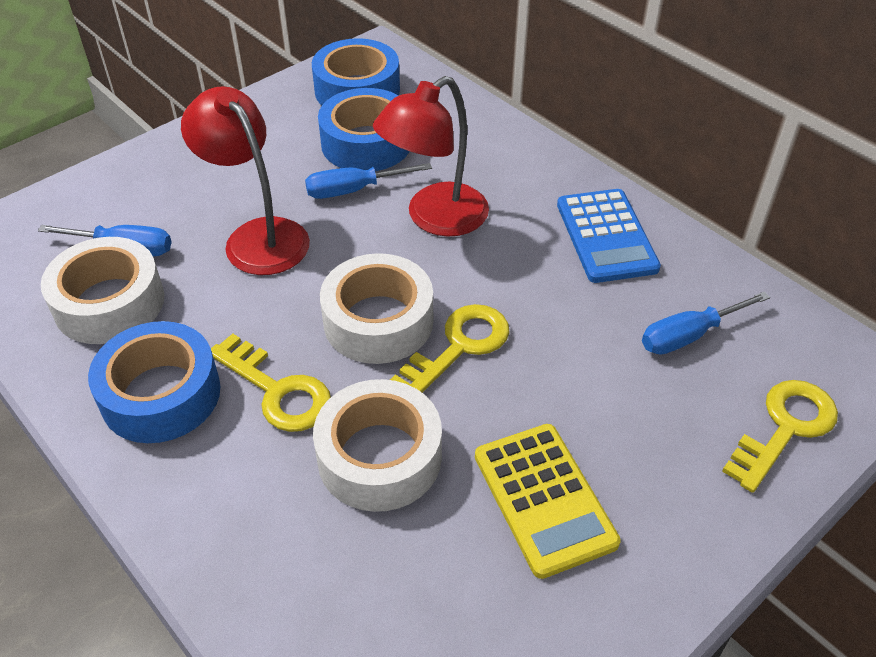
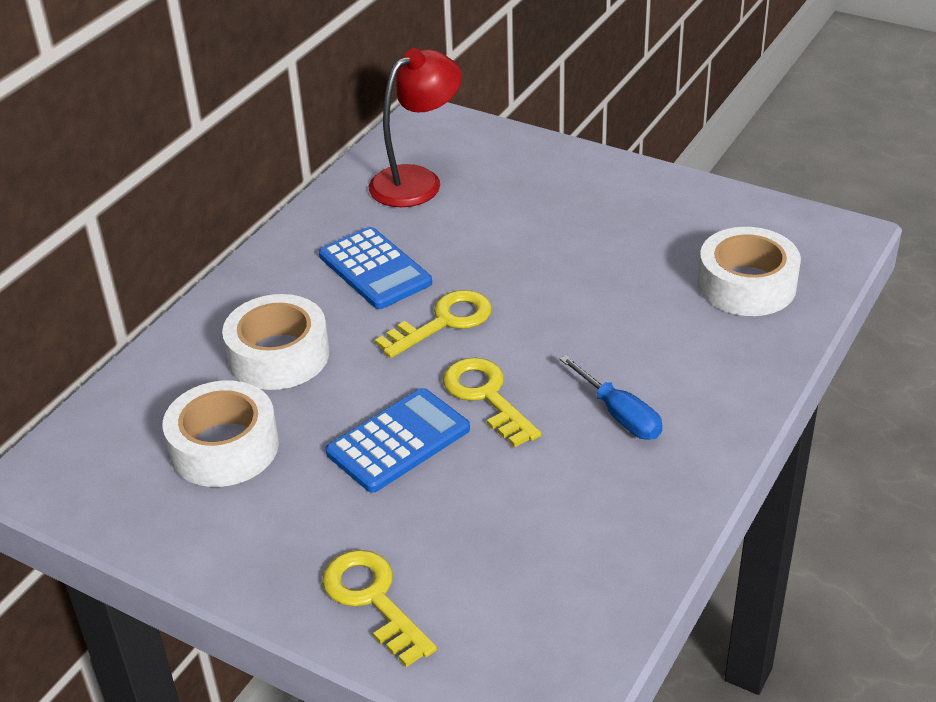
blue calculator: [557,189,661,283] = 1 -> [319,227,432,309] [326,388,470,493] = 2
blue screwdriver: [38,225,172,256] [305,163,432,199] [642,292,770,355] = 3 -> [560,355,663,440] = 1
blue tape: [88,321,221,443] [312,38,400,105] [318,88,410,171] = 3 -> none = 0
red lamp: [181,86,310,275] [373,76,489,237] = 2 -> [369,48,462,207] = 1
yellow calculator: [475,424,621,579] = 1 -> none = 0

